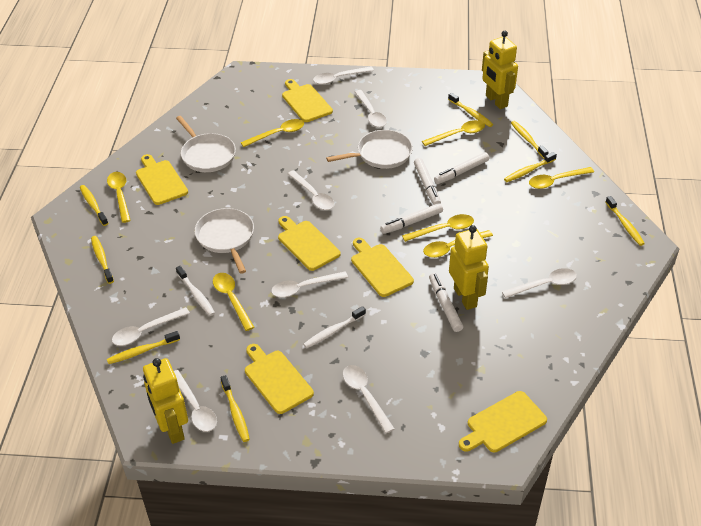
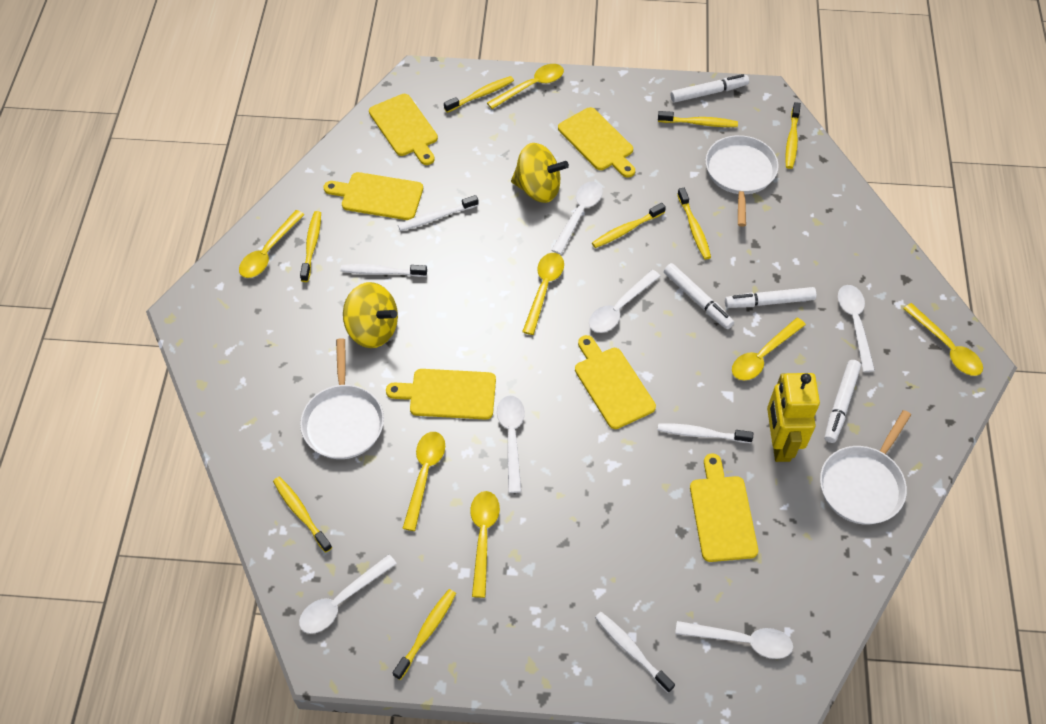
white spoon: [112,307,190,346] [174,370,217,432] [271,271,348,297] [288,170,334,210] [313,67,374,85] [343,365,394,433] [355,90,387,128] [502,268,577,298] = 8 -> [299,554,397,634] [497,395,525,493] [551,181,603,254] [589,270,660,333] [675,621,793,659] [838,285,875,372] = 6
white toothbrush: [176,266,215,316] [303,306,366,348] = 2 -> [340,264,427,277] [398,195,479,231] [595,612,675,693] [658,423,753,443] = 4
yellow robot: [143,358,188,444] [449,225,489,310] [482,31,518,109] = 3 -> [767,373,820,462] = 1
yellow spinning top: none = 0 -> [343,282,398,348] [511,143,569,203] = 2

